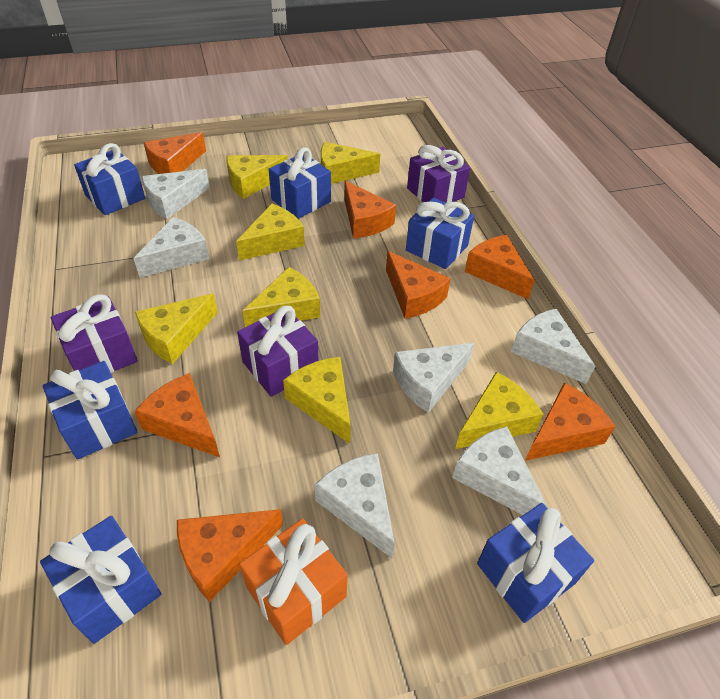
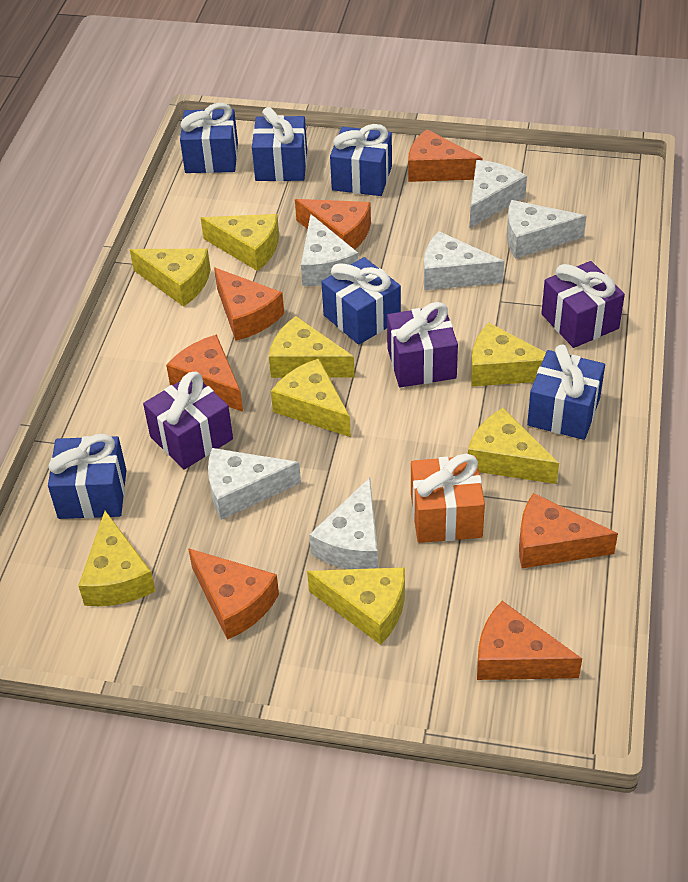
yellow cheese: [135,293,218,364] [226,155,288,199] [236,204,305,261] [243,267,320,327] [283,357,351,444] [321,142,380,184] [455,372,543,449] = 7 -> [78,511,156,606] [130,249,211,307] [201,214,279,271] [269,316,355,378] [271,359,351,437] [307,567,405,645] [468,408,559,484] [471,323,546,386] = 8

